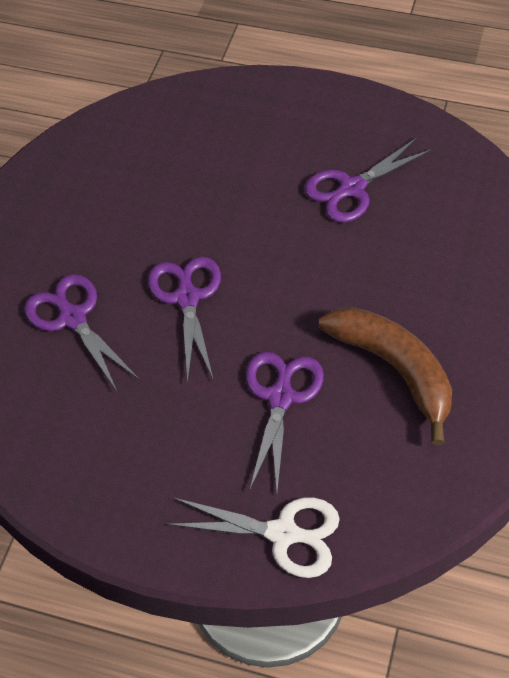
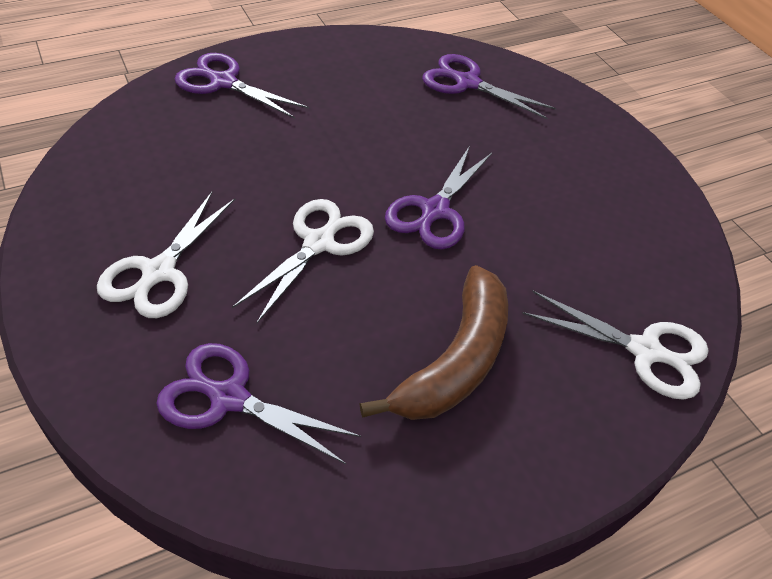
white scissors: [166,498,340,578] = 1 -> [97,192,235,318] [232,199,374,323] [522,291,708,400] = 3

